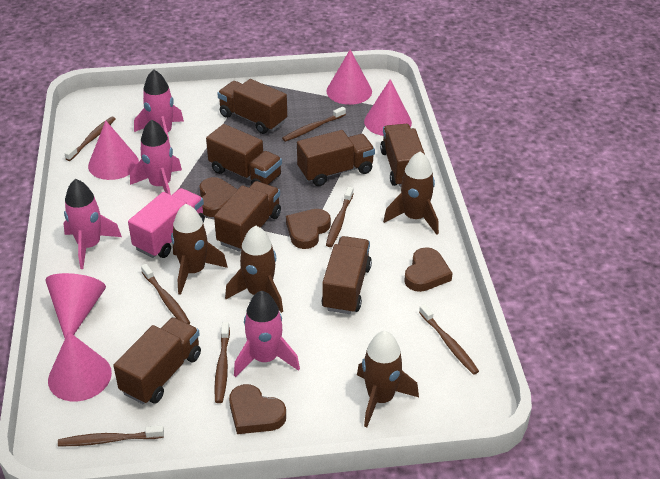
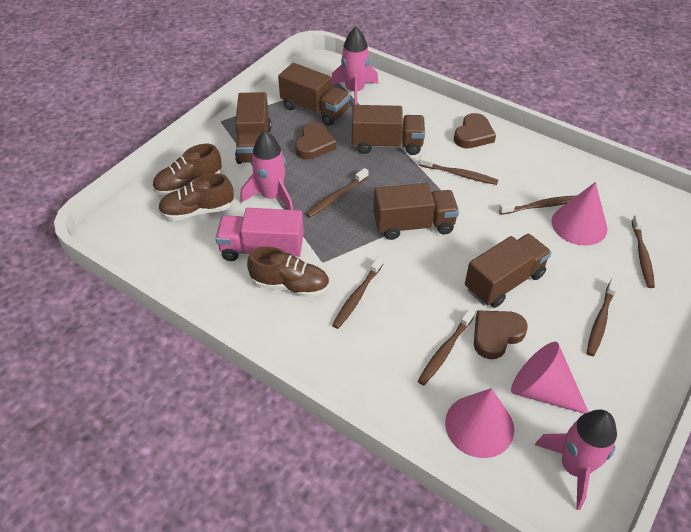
brown heart: [199,177,238,217] [229,384,286,434] [286,209,331,249] [404,247,453,292] = 4 -> [295,122,337,160] [454,113,496,148] [474,310,528,359] = 3
brown rocket: [171,204,228,295] [225,225,283,313] [357,331,419,428] [383,151,439,235] = 4 -> none = 0
brown shoe: none = 0 -> [152,144,222,196] [158,173,234,221] [247,247,329,298] = 3
brown truck: [113,317,201,404] [206,124,282,185] [214,181,281,251] [217,79,287,134] [297,130,375,186] [321,236,372,314] [380,124,425,187] = 7 -> [235,92,271,164] [278,63,350,126] [352,105,425,155] [373,183,459,240] [465,234,552,308] = 5
pink cone: [45,273,106,338] [48,331,112,401] [88,121,139,180] [326,49,372,105] [364,79,412,136] = 5 -> [445,388,514,458] [511,342,588,414] [552,182,607,246] = 3
pink rocket: [63,179,122,269] [130,119,182,195] [134,69,184,143] [234,290,300,377] = 4 -> [240,131,293,210] [331,27,379,105] [535,409,617,510] = 3

